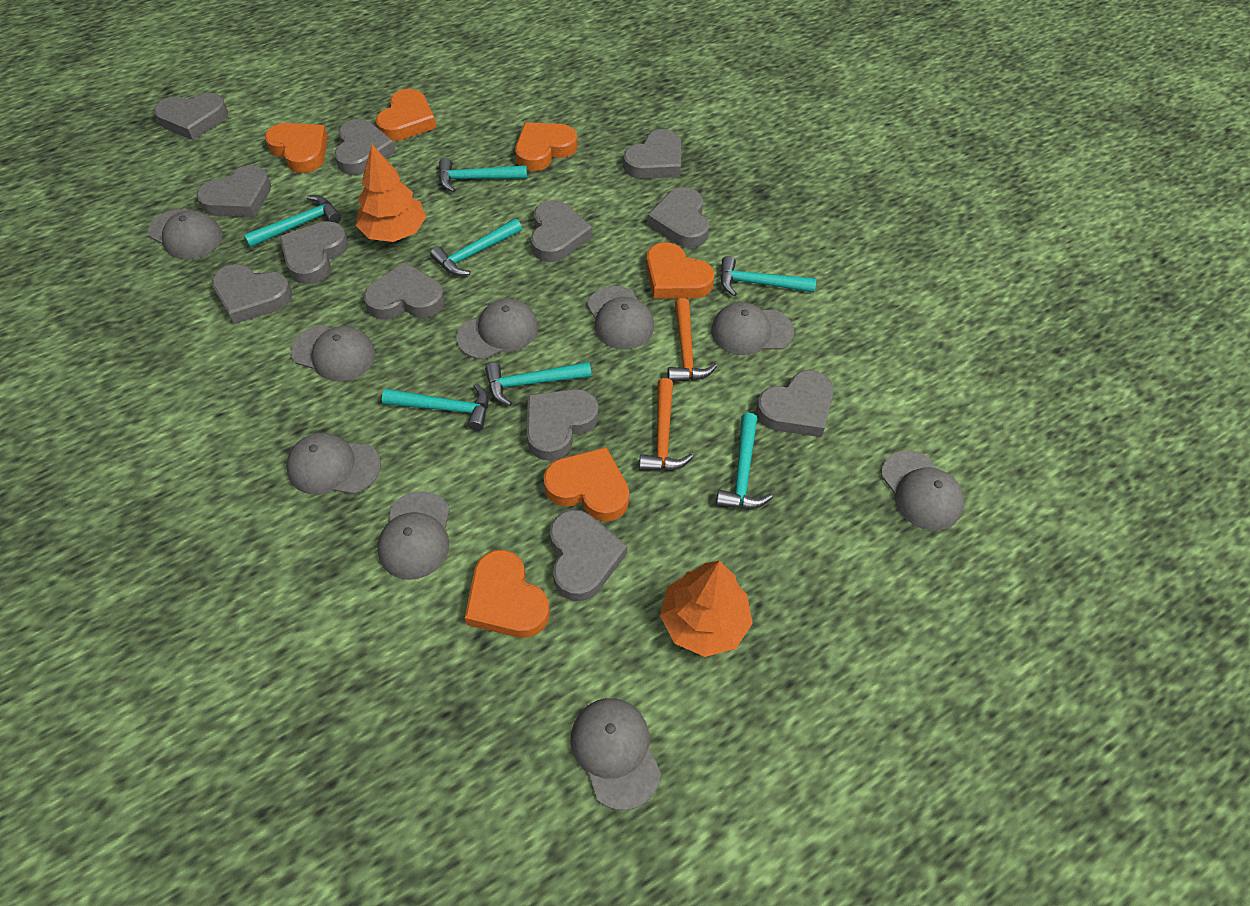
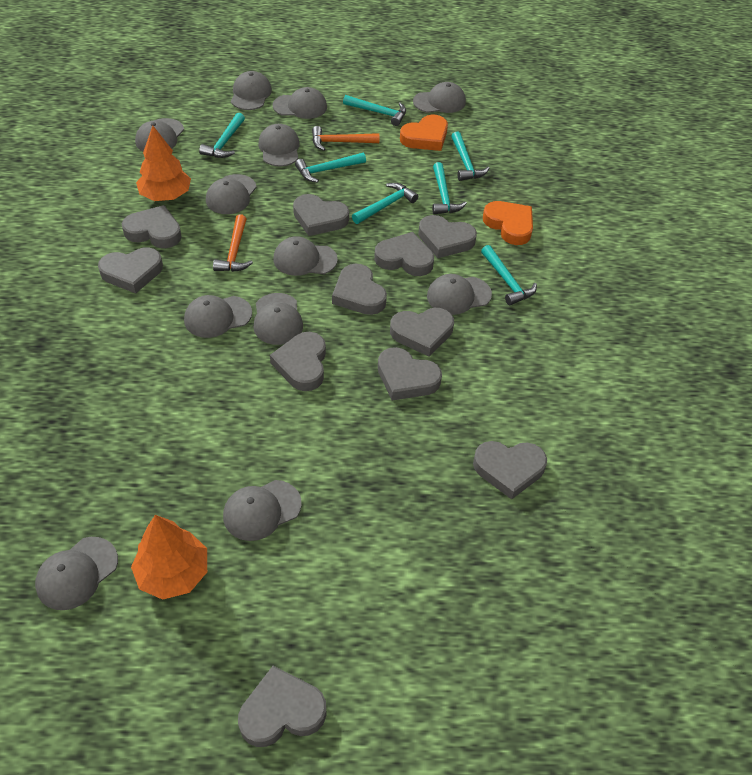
grey cap: [148,209,223,259] [286,433,381,495] [291,325,375,381] [377,491,450,580] [456,298,538,360] [571,698,661,810] [587,286,654,349] [711,302,794,355] [881,451,964,531] = 9 -> [35,537,118,610] [135,118,184,152] [184,295,252,338] [206,174,257,214] [223,480,302,541] [231,71,272,110] [253,293,303,345] [258,124,300,166] [273,87,327,119] [273,236,338,276] [413,82,466,113] [427,274,492,315] = 12
grey heart: [154,93,228,140] [196,165,271,217] [212,264,292,324] [279,221,348,284] [334,119,396,175] [364,262,445,320] [527,389,599,461] [531,200,592,262] [550,510,627,601] [623,129,681,179] [647,187,709,248] [756,370,834,437] = 12 -> [98,248,163,293] [122,205,182,248] [238,666,326,747] [270,332,326,391] [293,194,349,236] [332,264,387,315] [374,232,434,276] [378,347,442,401] [390,308,454,357] [418,215,477,258] [473,441,547,499] = 11
orange heart: [265,123,328,173] [376,89,436,141] [465,550,550,638] [515,122,577,171] [544,447,629,522] [646,242,714,299] = 6 -> [400,115,448,151] [483,201,533,245] = 2

